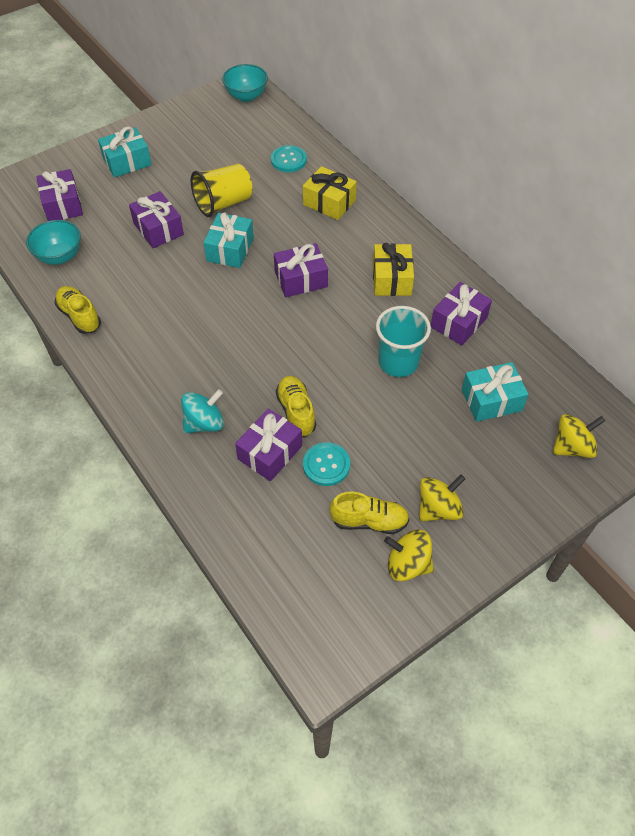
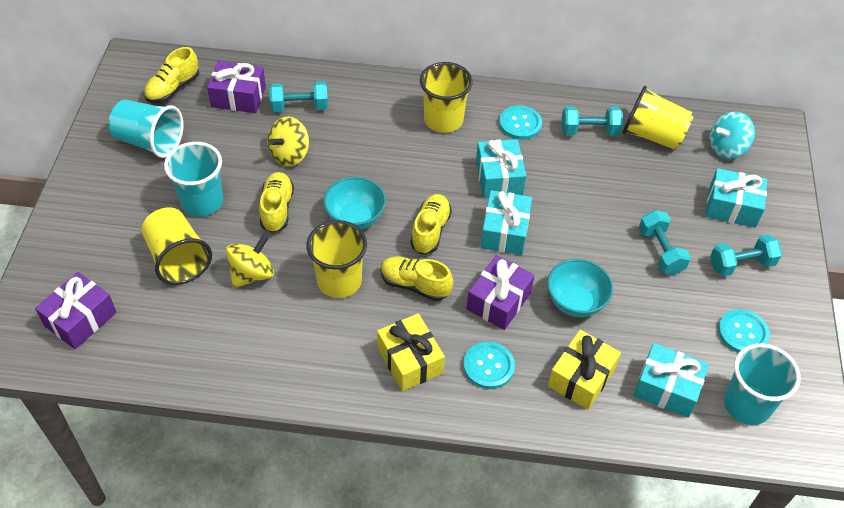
purple gift: [36,169,83,221] [129,191,184,248] [235,409,302,481] [274,243,328,297] [431,282,492,345] = 5 -> [35,272,116,349] [207,61,266,113] [467,255,535,330] = 3
turquoise button: [271,145,307,172] [303,442,350,486] = 2 -> [463,342,515,389] [499,105,542,140] [718,309,770,353] = 3
turquoise cup: [376,306,431,377] = 1 -> [109,100,184,158] [164,142,223,217] [724,343,801,425] = 3
turquoise dumbbell: none = 0 -> [269,81,328,112] [562,106,623,135] [639,210,691,275] [710,234,782,276] = 4
turquoise gift: [98,126,152,178] [203,212,254,268] [462,362,529,422] = 3 -> [476,139,526,198] [481,190,532,255] [633,343,709,418] [706,168,767,228] = 4
yellow cup: [191,164,252,217] = 1 -> [142,207,212,285] [306,220,367,298] [420,62,473,133] [622,86,693,149] = 4
yellow shoe: [55,286,101,334] [276,376,316,437] [330,492,410,534] = 3 -> [144,47,199,103] [259,172,294,233] [380,256,454,301] [410,194,452,254] = 4
yellow spinning top: [384,529,434,581] [419,474,465,521] [553,414,605,458] = 3 -> [226,235,274,288] [268,117,309,166] = 2

